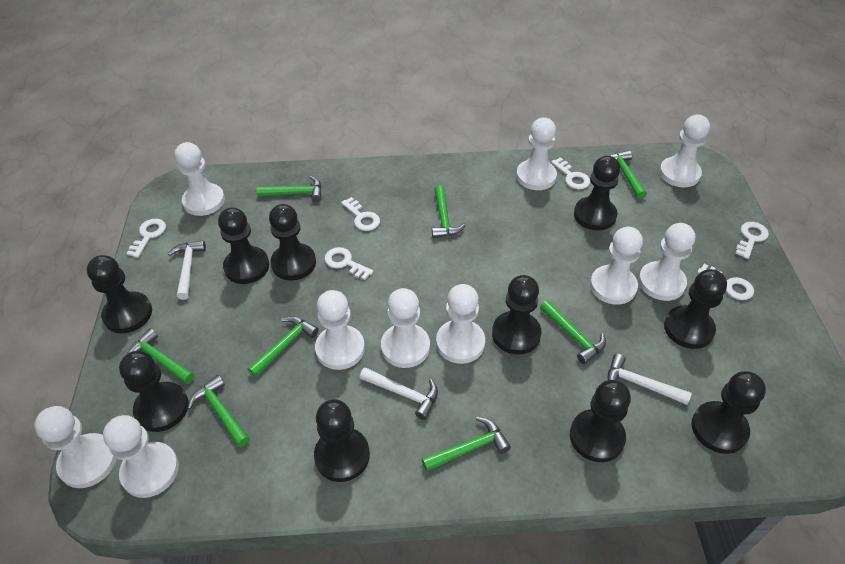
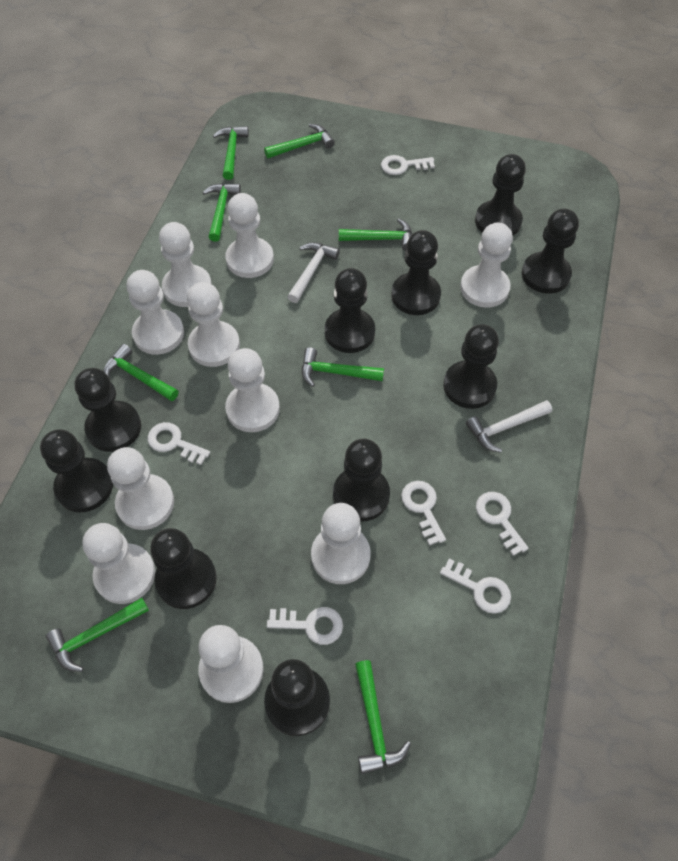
white hammer: [168,240,206,300] [360,367,438,420] [607,354,692,405] = 3 -> [287,242,340,303] [466,400,552,452] = 2

